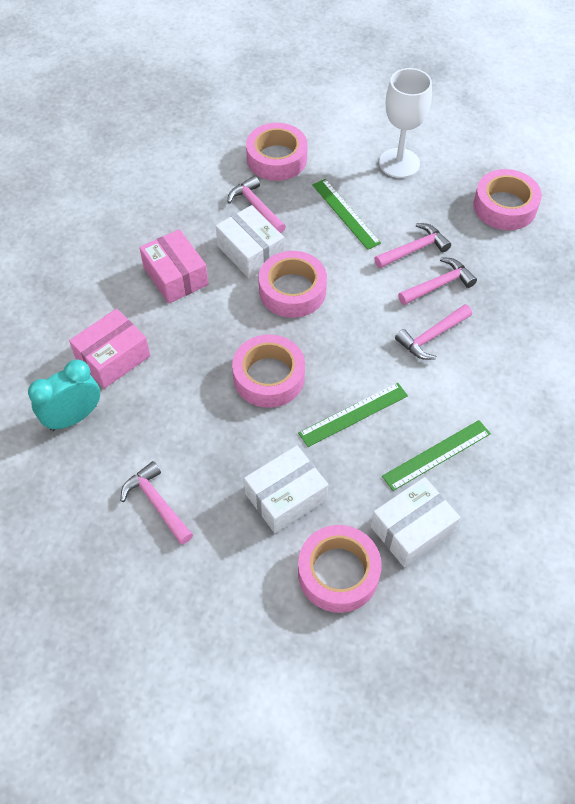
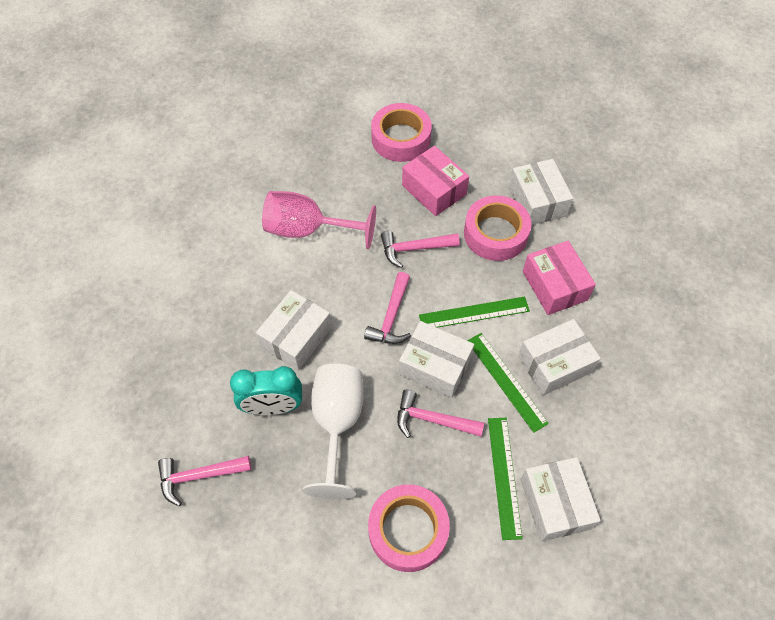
pink goblet: none = 0 -> [262,191,376,249] = 1
pink hammer: [121,461,193,544] [228,176,286,233] [374,223,451,268] [395,304,472,360] [398,257,477,305] = 5 -> [158,456,251,506] [364,272,411,344] [381,231,460,268] [397,390,484,438] = 4
pink tape: [232,335,305,408] [246,123,308,181] [259,251,327,318] [298,525,382,613] [474,169,542,230] = 5 -> [368,484,450,572] [371,103,432,162] [464,195,532,261] = 3
white box: [216,205,284,278] [244,445,328,533] [371,477,460,568] = 3 -> [256,290,332,371] [399,321,474,398] [509,159,573,225] [518,319,601,395] [520,457,601,542] = 5

